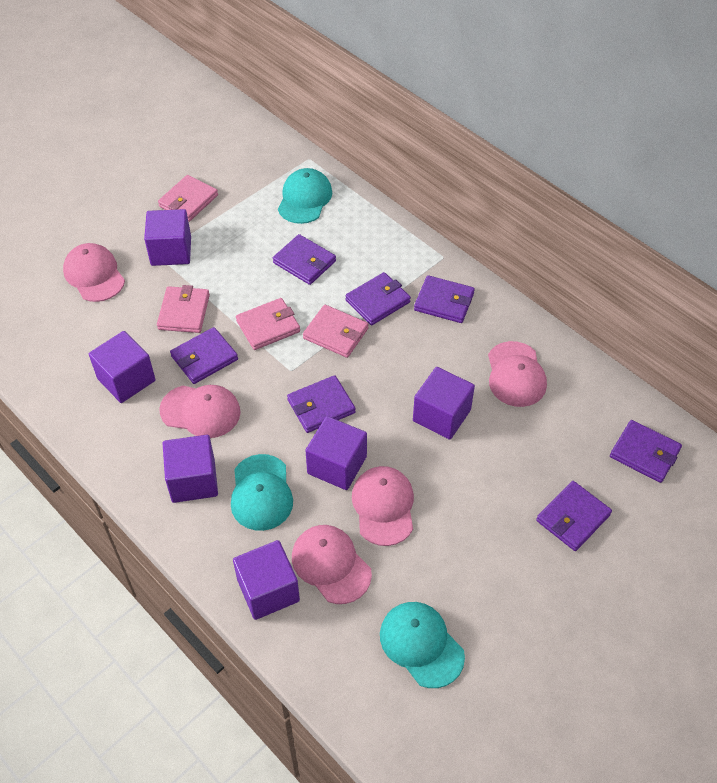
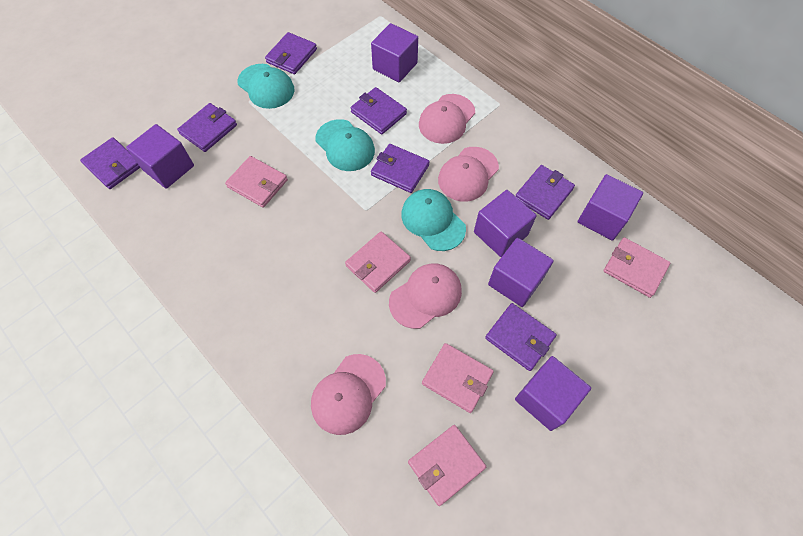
pink cap: [63,243,125,302] [159,385,241,438] [292,525,372,604] [352,466,414,546] [488,341,547,407] = 5 -> [311,354,386,435] [389,263,462,329] [419,94,475,144] [438,147,499,202] = 4
pink wallet: [157,285,210,333] [158,175,218,222] [236,298,300,350] [303,305,369,358] = 4 -> [225,156,288,208] [345,231,411,293] [408,425,486,506] [422,343,494,413] [604,237,670,298] = 5

